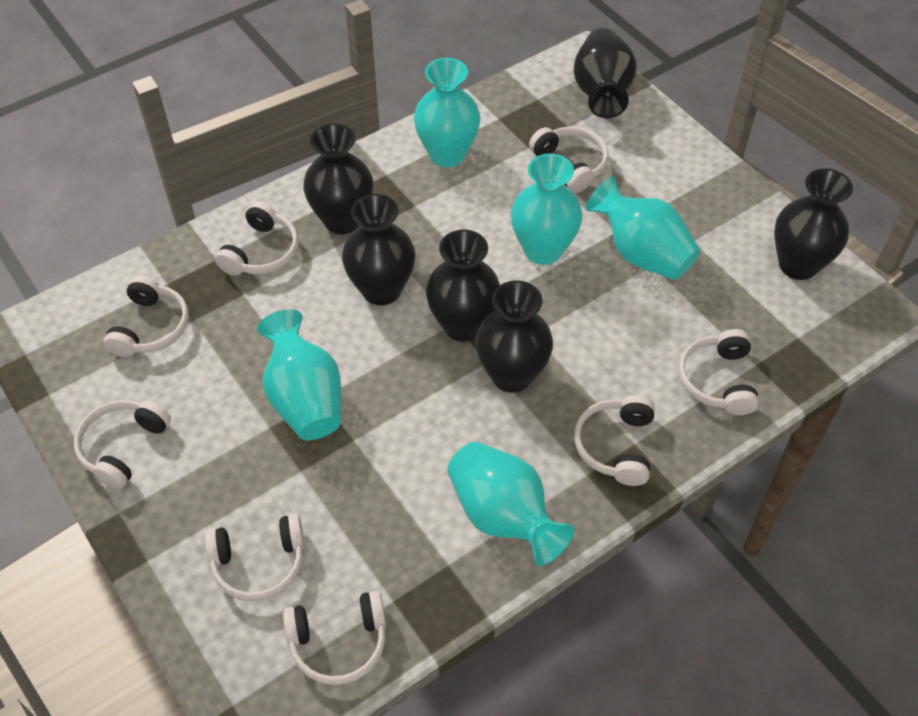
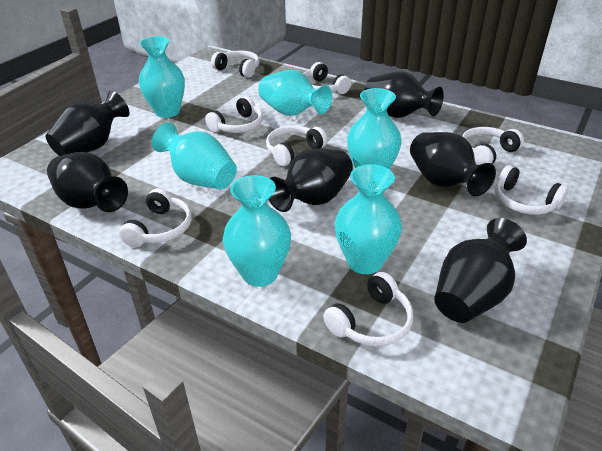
turquoise vase: [257,309,341,440] [414,58,480,167] [447,442,574,566] [511,154,582,265] [586,176,700,280] = 5 -> [139,36,185,118] [152,123,237,190] [223,175,291,287] [258,70,332,116] [335,164,402,274] [347,88,402,170] = 6

